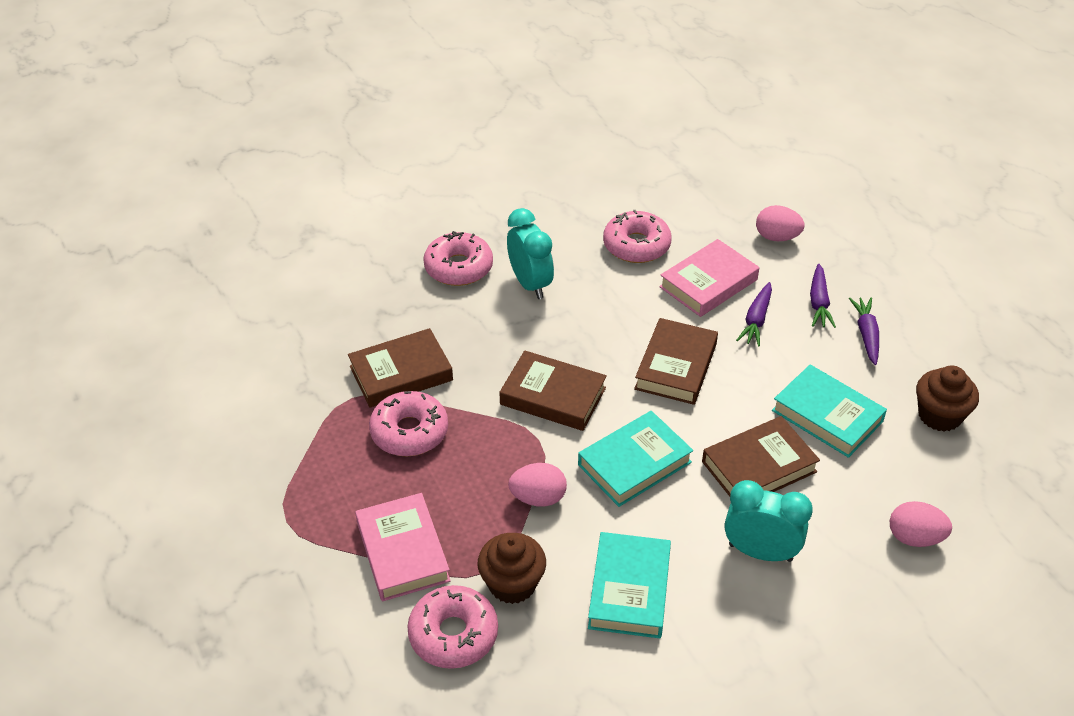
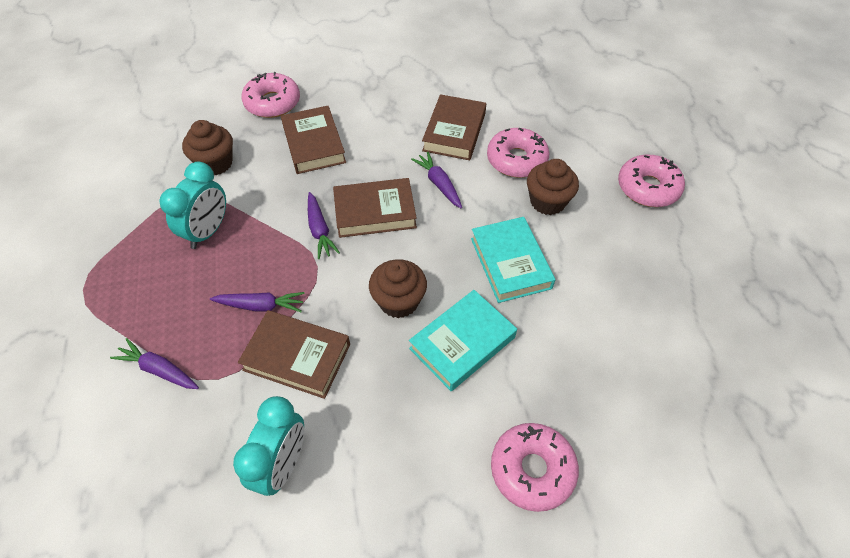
brown cupcake: [477,533,546,604] [916,366,979,432] = 2 -> [182,120,233,175] [369,259,427,318] [527,159,579,215] = 3
pink book: [355,493,451,601] [659,239,759,317] = 2 -> none = 0
pink egg: [508,463,567,507] [756,205,805,241] [890,501,952,547] = 3 -> none = 0
purple carrot: [736,282,772,347] [810,264,836,328] [849,298,879,365] = 3 -> [110,338,199,389] [210,292,305,312] [308,192,340,259] [411,151,462,208] = 4
turquoise book: [578,411,693,507] [588,532,671,638] [772,365,887,458] = 3 -> [409,290,517,391] [471,217,555,303] = 2

